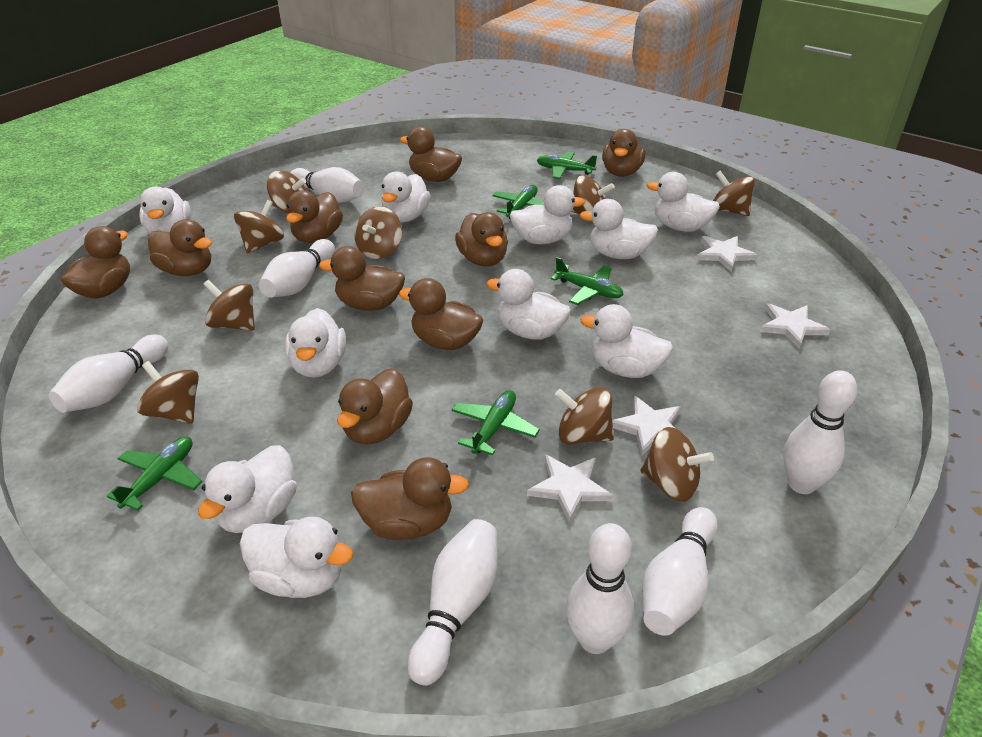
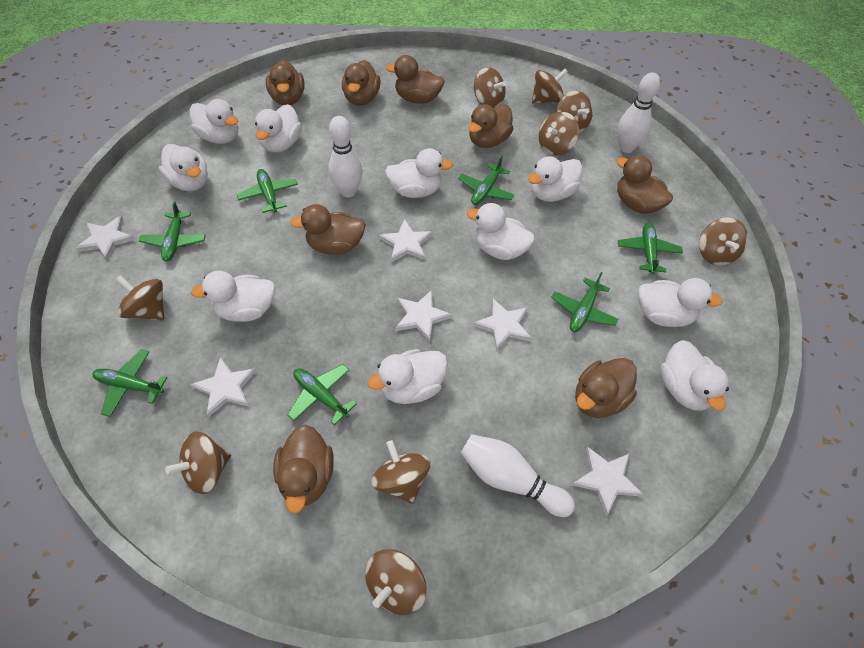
brown duck: [61,226,130,298] [148,219,212,276] [286,190,343,243] [319,246,405,311] [337,368,413,445] [351,457,469,540] [399,278,483,350] [400,127,462,182] [455,212,508,267] [602,129,646,177] = 10 -> [266,60,305,105] [273,425,334,513] [290,204,366,255] [342,60,381,106] [386,55,445,104] [468,104,514,148] [575,358,637,418] [616,155,673,214] = 8
green plane: [106,437,202,510] [452,390,540,455] [492,185,544,219] [537,151,597,179] [551,257,624,305] = 5 -> [93,349,168,417] [139,201,206,262] [237,169,298,213] [287,364,357,425] [458,156,515,205] [551,272,619,332] [618,223,683,274] = 7
white bowling pin: [49,335,168,413] [259,239,335,298] [290,167,365,203] [407,519,497,686] [566,523,634,654] [642,507,718,636] [783,370,857,494] = 7 -> [328,116,363,197] [460,434,575,517] [618,72,660,153] = 3
white star: [527,454,613,523] [612,396,681,455] [697,236,758,272] [760,304,830,349] = 4 -> [76,216,135,261] [190,357,256,417] [379,219,433,263] [395,290,452,342] [473,299,532,351] [572,447,644,516] = 6

